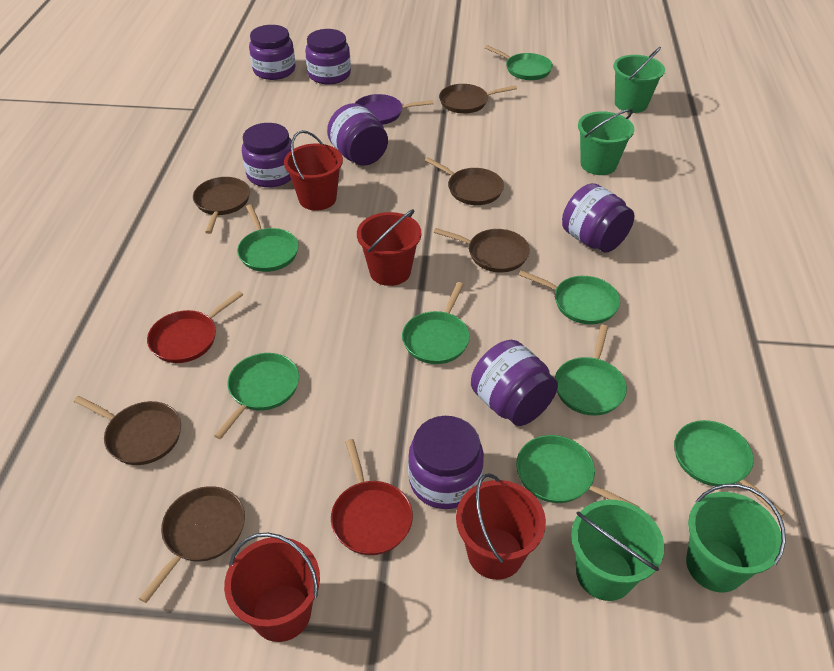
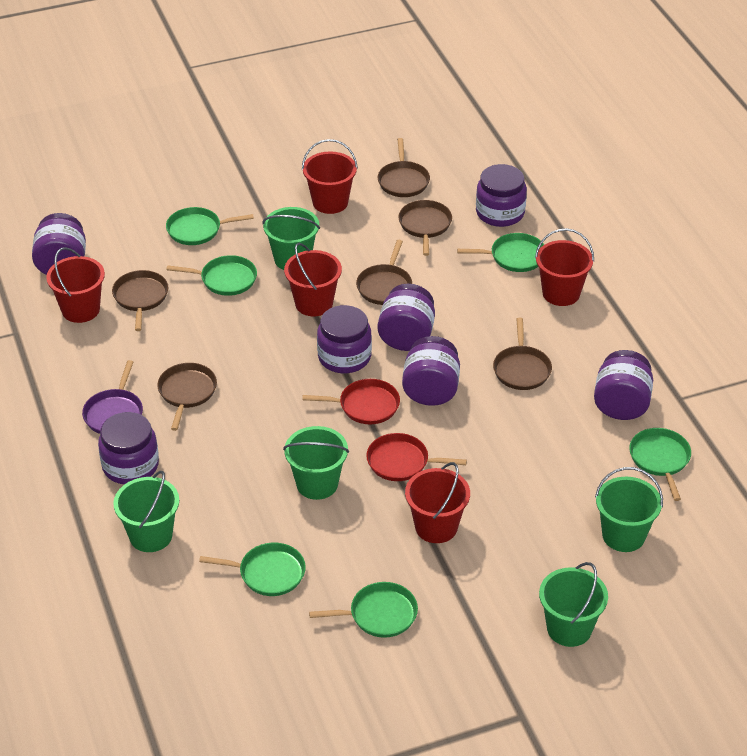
green bucket: [571,499,664,601] [578,109,635,175] [613,47,665,113] [686,484,786,593] = 4 -> [113,471,179,552] [263,207,320,270] [283,426,349,500] [539,562,608,647] [595,467,663,552] = 5
green pan: [214,353,299,439] [237,204,299,272] [402,282,470,364] [485,45,553,80] [516,435,639,508] [519,270,620,324] [555,324,627,416] [674,420,785,517] = 8 -> [166,207,254,245] [166,255,257,296] [199,543,306,596] [309,582,418,638] [457,233,544,272] [629,428,691,501] = 6
red bucket: [224,533,320,642] [284,130,343,211] [357,209,421,286] [456,473,546,580] = 4 -> [46,247,105,323] [284,243,342,316] [302,139,358,214] [405,462,470,543] [535,228,594,306] = 5

